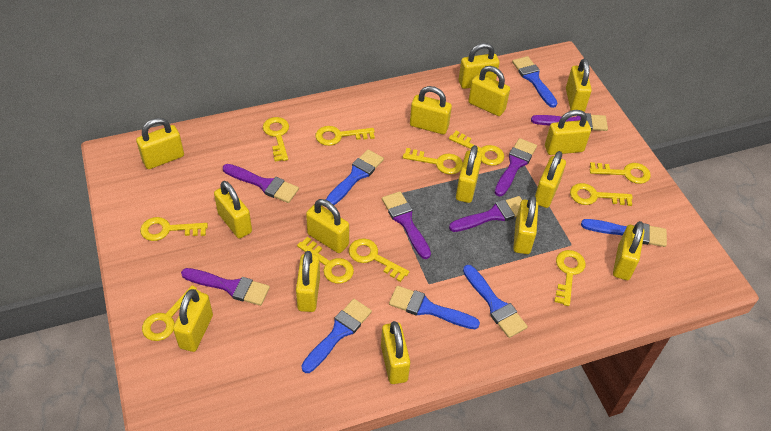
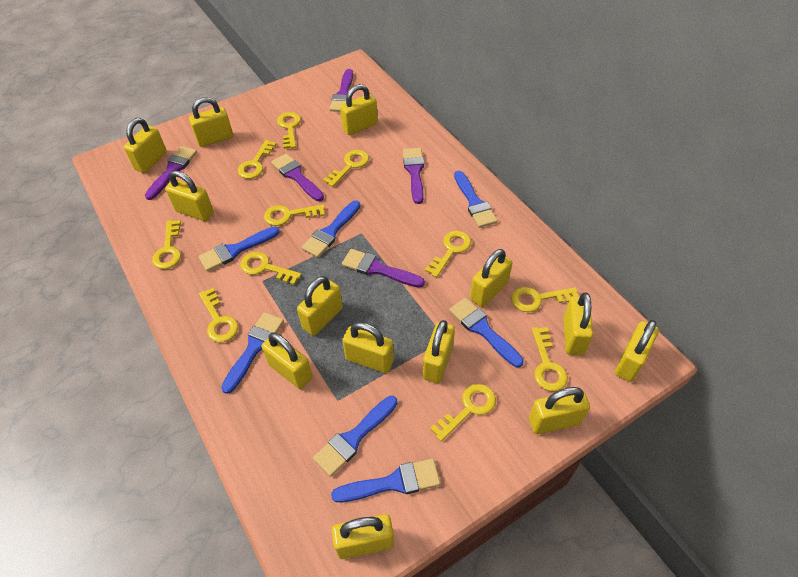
blue brush: [301,299,372,373] [326,149,384,205] [389,286,480,329] [463,265,528,338] [512,56,557,108] [581,219,667,247] = 6 -> [198,226,280,271] [221,312,284,394] [302,200,360,258] [313,396,398,477] [331,459,440,502] [449,298,524,367] [454,171,498,228] = 7
purple brush: [181,268,270,306] [223,164,299,203] [382,191,431,259] [449,196,522,232] [495,138,537,196] [531,113,608,131] = 6 -> [145,146,197,200] [271,153,324,201] [329,69,353,112] [342,249,425,288] [403,148,424,204] = 5
yellow padlock: [136,118,184,169] [173,289,213,352] [214,181,252,239] [296,251,320,312] [306,199,349,253] [381,321,410,384] [410,86,452,135] [456,145,482,203] [459,43,499,89] [468,66,510,116] [513,195,538,254] [535,151,566,208] [545,110,591,155] [566,58,592,112] [613,221,644,280] = 15 -> [124,118,167,173] [165,171,214,221] [189,97,233,147] [262,332,313,389] [297,276,343,336] [332,514,394,559] [340,84,378,135] [342,322,394,373] [423,320,455,383] [470,249,512,307] [529,387,590,434] [563,293,593,355] [615,320,659,382] = 13

